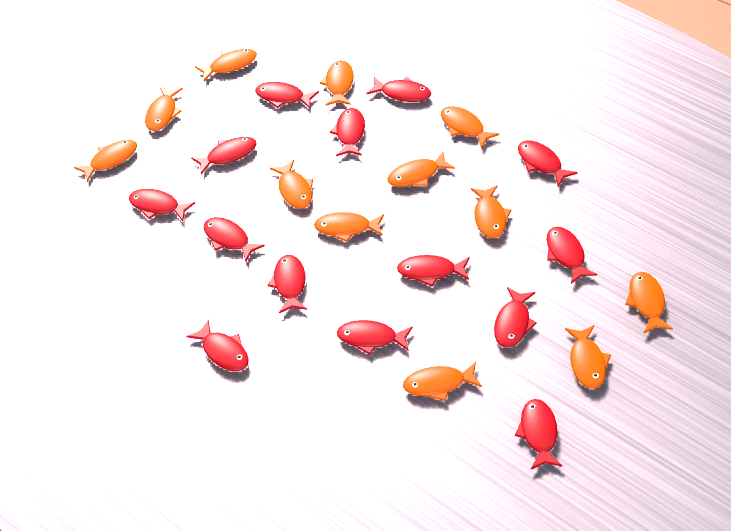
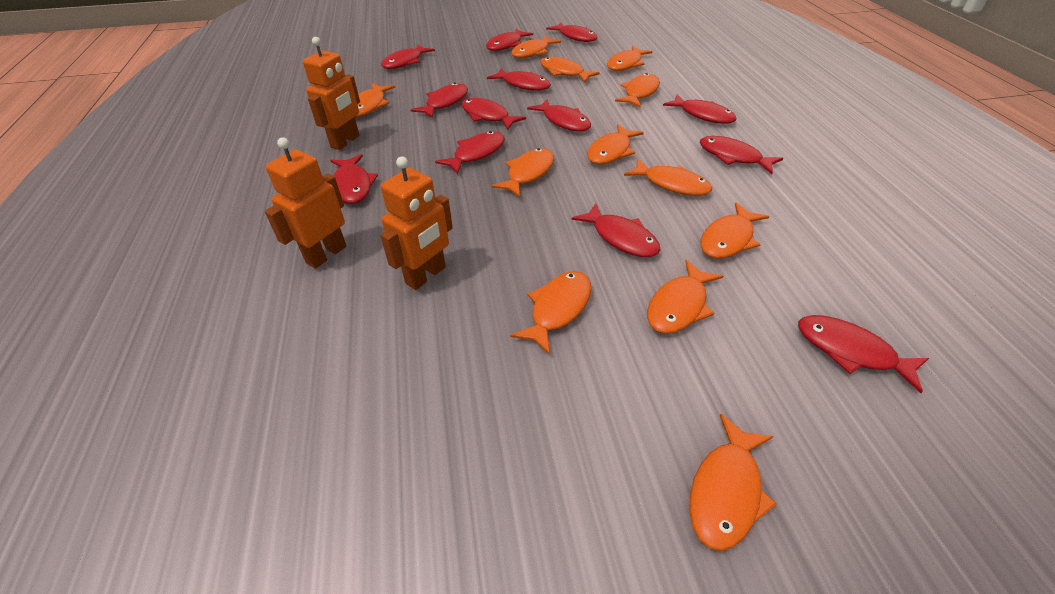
orange robot: none = 0 -> [265,137,346,269] [303,37,360,150] [380,156,453,290] = 3
red fish: [129,189,195,221] [186,320,249,371] [191,137,257,174] [204,217,265,262] [255,82,319,108] [267,255,307,313] [330,108,365,156] [337,320,413,355] [366,77,431,102] [397,255,469,287] [494,287,537,348] [515,399,562,469] [518,141,578,186] [547,227,597,284] = 14 -> [330,154,378,204] [381,45,435,69] [411,83,468,118] [435,131,505,174] [461,98,526,130] [486,29,533,51] [487,68,551,91] [527,99,591,131] [546,22,597,42] [572,203,660,257] [663,94,737,124] [700,136,783,174] [798,315,929,393] = 13

